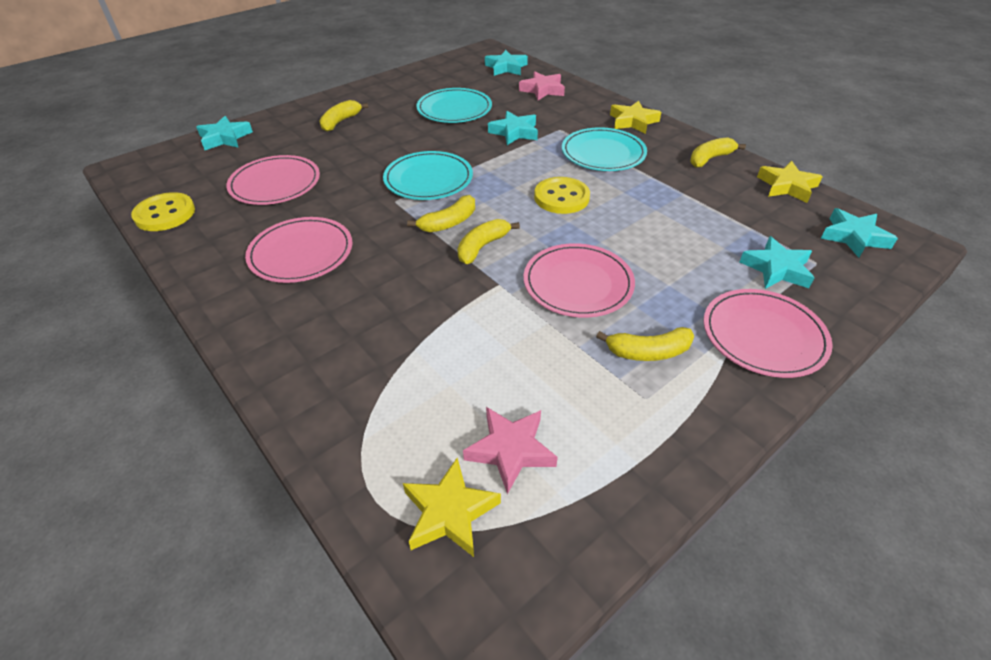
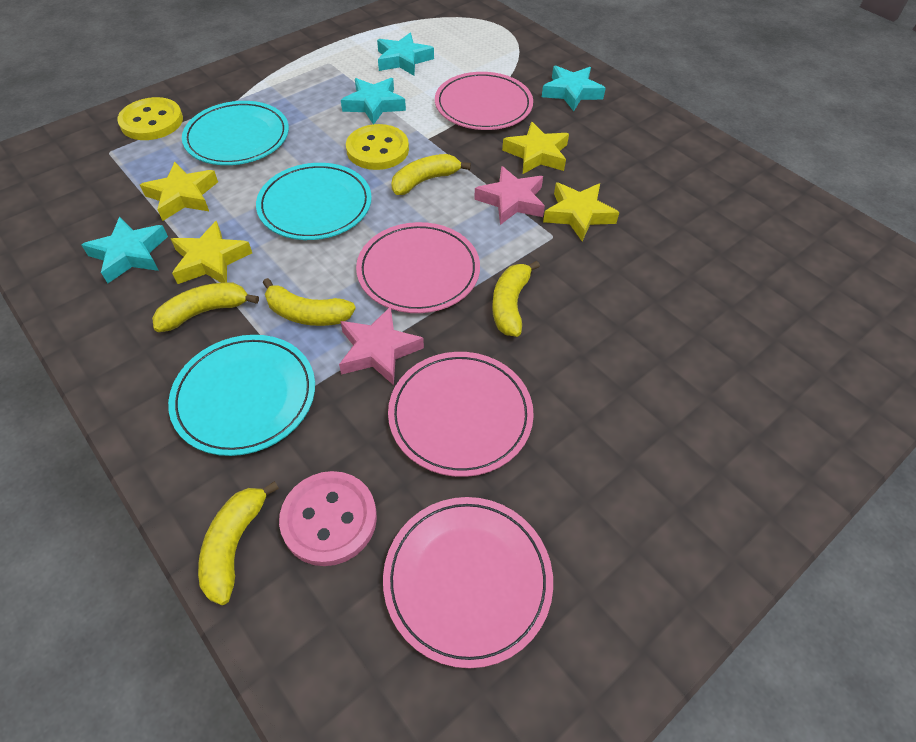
pink button: none = 0 -> [279,471,377,566] = 1
turquoise star: [197,116,253,150] [485,50,528,76] [488,111,538,145] [740,236,814,289] [821,208,898,258] = 5 -> [81,217,168,283] [341,78,406,124] [377,33,434,76] [542,66,606,111] = 4
yellow star: [403,458,501,557] [610,101,661,134] [757,161,823,203] = 3 -> [140,162,218,221] [171,221,252,284] [502,122,569,174] [543,183,619,241] = 4

